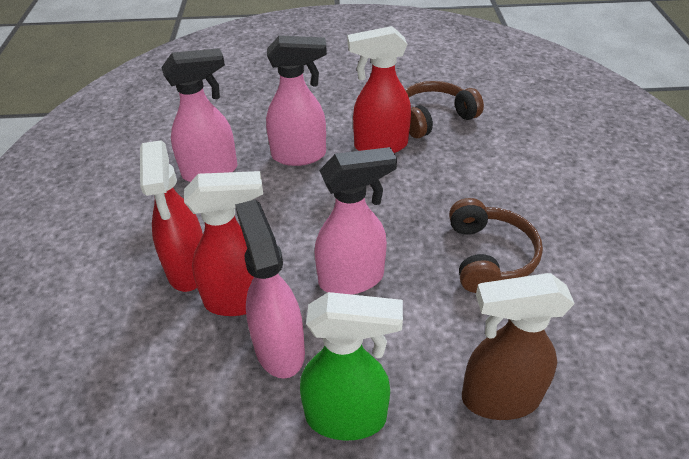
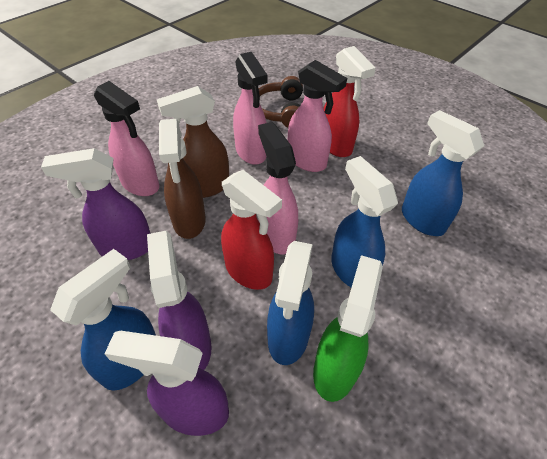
blue spray bottle: none = 0 -> [50,249,156,391] [267,241,314,365] [331,156,398,288] [402,110,484,236] = 4
brown headphones: [405,81,484,138] [449,198,543,293] = 2 -> [258,76,303,127] = 1
brown spray bottle: [462,273,575,420] = 1 -> [157,86,229,198] [159,119,206,239] = 2
purple spray bottle: none = 0 -> [41,148,151,260] [105,331,229,436] [147,231,211,370] = 3
red spray bottle: [140,140,203,292] [184,171,263,316] [347,26,411,153] = 3 -> [221,170,282,290] [324,46,376,157] = 2

